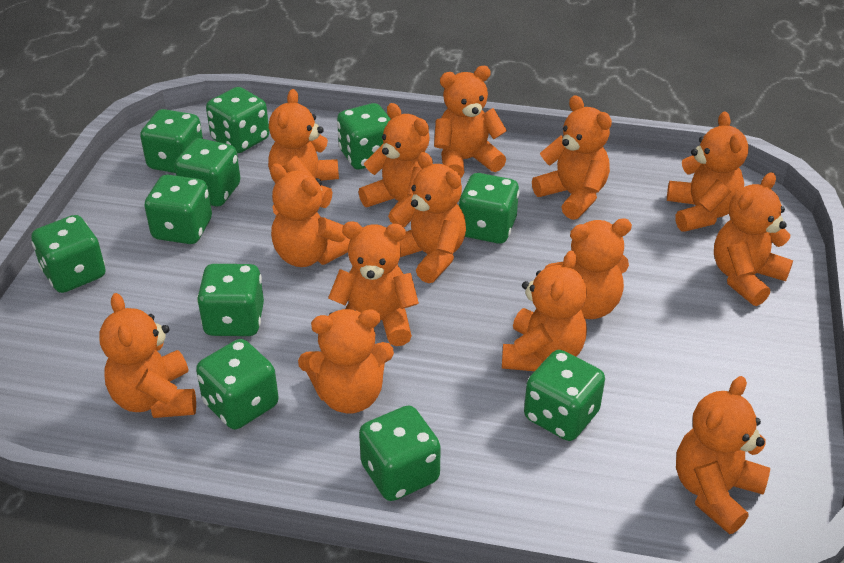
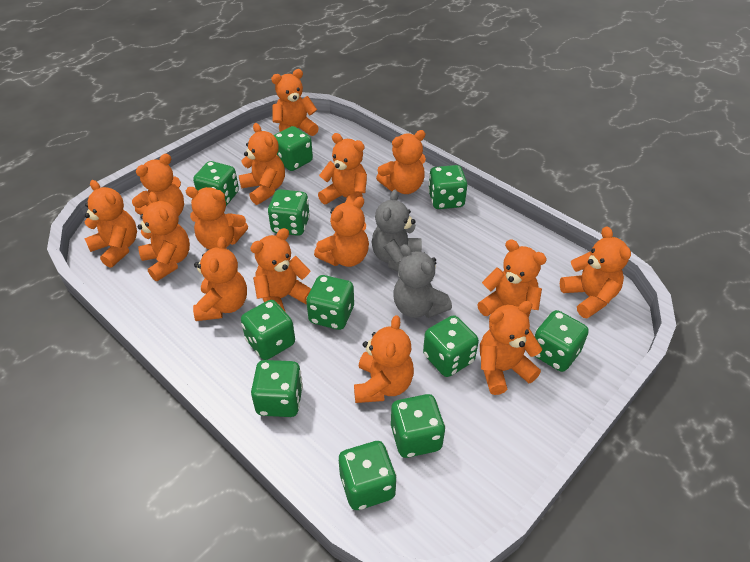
grey teddy bear: none = 0 -> [372,190,422,272] [393,244,452,318] = 2
orange teddy bear: [99,293,196,418] [268,89,339,208] [270,164,351,267] [298,309,394,414] [328,221,419,346] [359,103,430,227] [392,152,466,283] [434,66,507,178] [502,251,587,371] [532,95,612,220] [544,219,632,319] [667,112,748,232] [676,376,770,534] [714,172,793,306] = 14 -> [84,180,137,268] [132,154,184,216] [138,192,190,281] [186,187,248,250] [193,237,247,321] [239,123,285,205] [250,228,311,311] [271,69,319,136] [314,197,369,267] [318,133,367,204] [354,315,414,403] [376,130,426,194] [477,239,547,318] [480,301,542,395] [560,226,631,318] = 15

